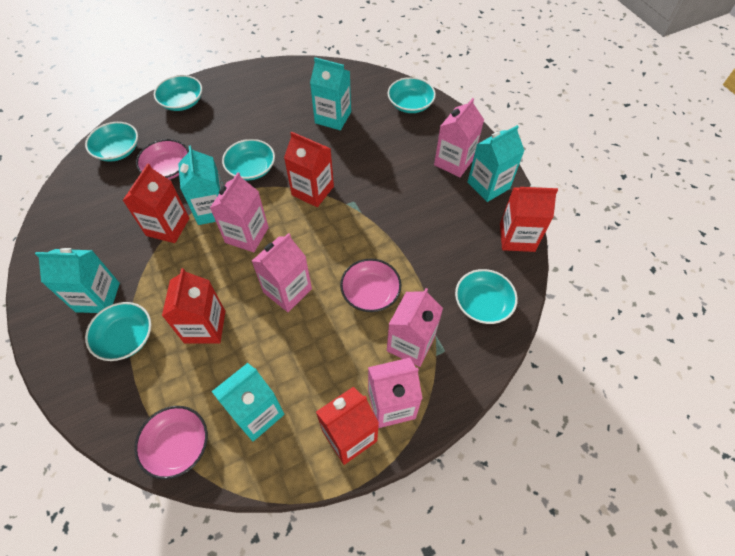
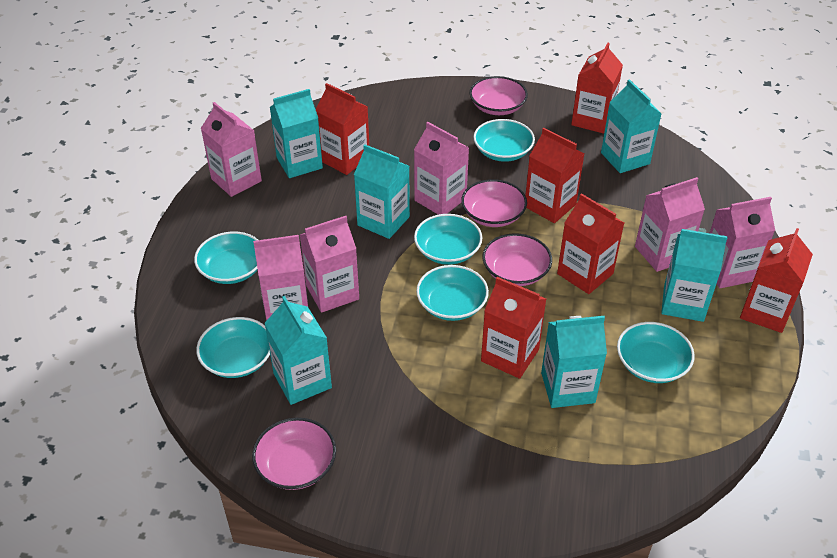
pink bowl: [134,406,208,479] [136,139,189,180] [340,259,402,312] = 3 -> [252,418,336,490] [461,179,527,227] [469,76,528,115] [482,233,552,286] = 4
pink carton: [210,172,269,252] [252,233,312,312] [368,358,422,428] [387,288,443,367] [434,98,484,177] = 5 -> [201,102,262,197] [253,235,308,321] [300,216,359,313] [414,122,469,215] [635,177,705,272] [710,197,775,288] = 6
red carton: [123,163,189,243] [162,268,225,344] [284,131,334,207] [316,387,379,465] [500,186,558,252] = 5 -> [316,83,369,175] [481,277,546,379] [525,128,584,223] [557,193,624,294] [571,43,623,134] [740,228,813,333] = 6
turquoise carton: [35,248,120,313] [178,145,223,225] [212,363,285,441] [310,57,351,130] [467,125,525,202] = 5 -> [264,296,332,405] [270,89,323,178] [354,144,410,239] [541,316,607,408] [601,79,662,173] [661,229,728,322] = 6

